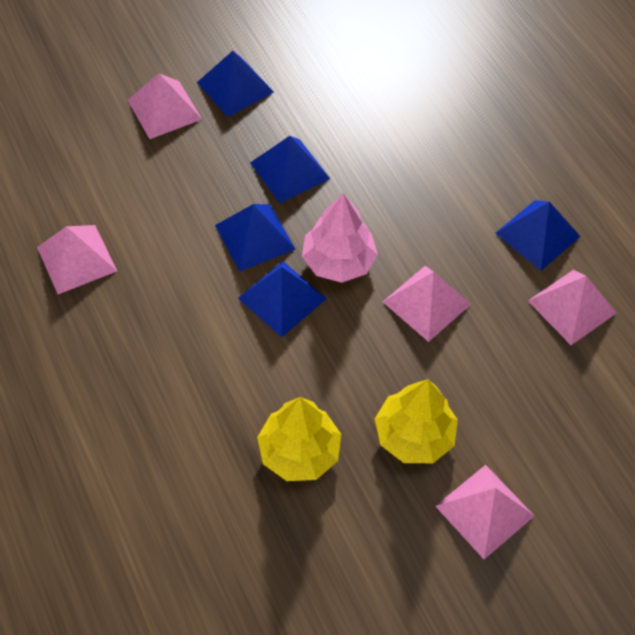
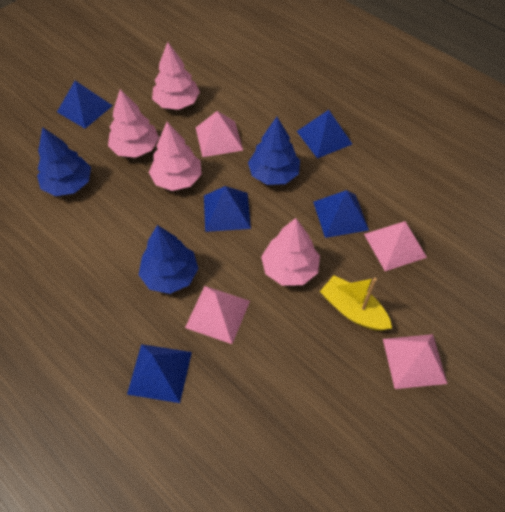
blue tree: none = 0 -> [37,127,91,196] [139,225,199,294] [248,117,300,185] = 3
pink pyramid: [37,225,117,294] [128,73,202,139] [383,265,471,342] [435,465,534,559] [528,270,617,345] = 5 -> [185,286,250,344] [196,111,243,157] [364,221,427,271] [383,334,447,389] = 4
pink tree: [302,193,378,283] = 1 -> [108,89,159,158] [149,122,202,191] [152,42,200,110] [261,218,320,286] = 4
yellow boat: none = 0 -> [320,275,392,331] = 1
yellow tree: [257,397,341,481] [375,379,458,463] = 2 -> none = 0

